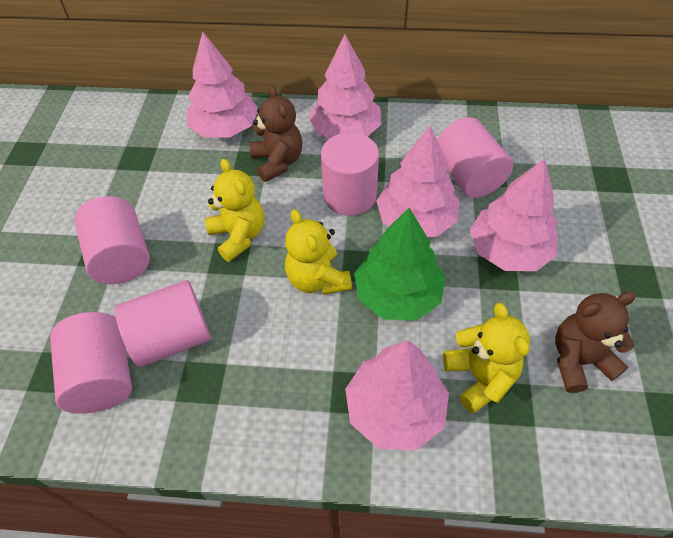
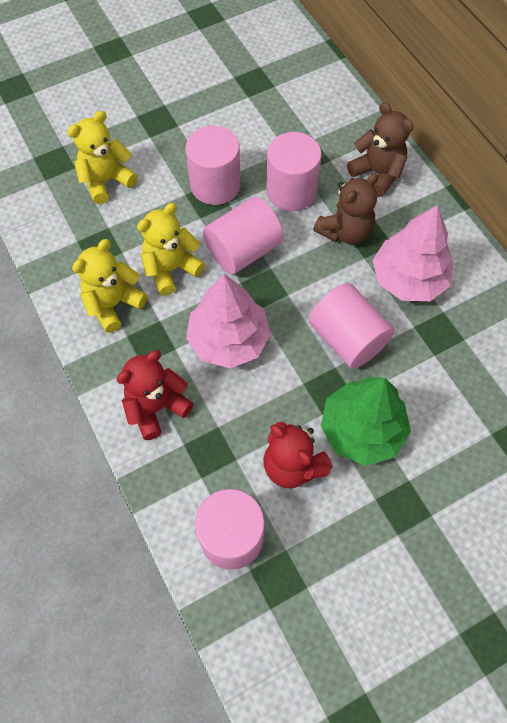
pink tree: [187,32,258,137] [309,35,381,138] [345,340,449,450] [376,126,459,237] [470,158,558,271] = 5 -> [186,274,271,369] [373,205,453,301] = 2
red teddy bear: none = 0 -> [116,350,194,440] [263,422,333,488] = 2

